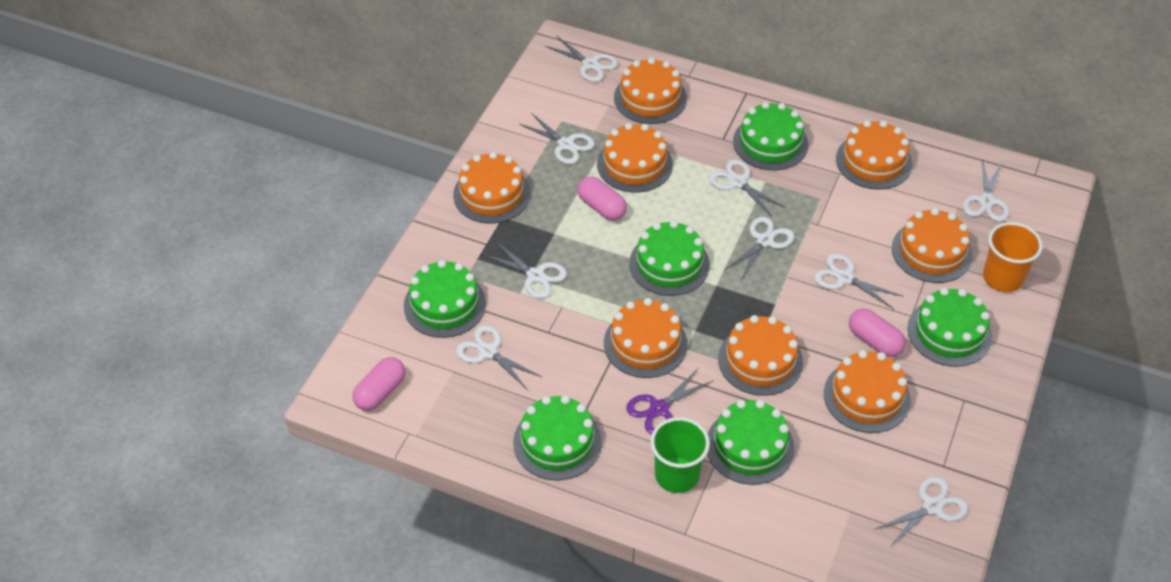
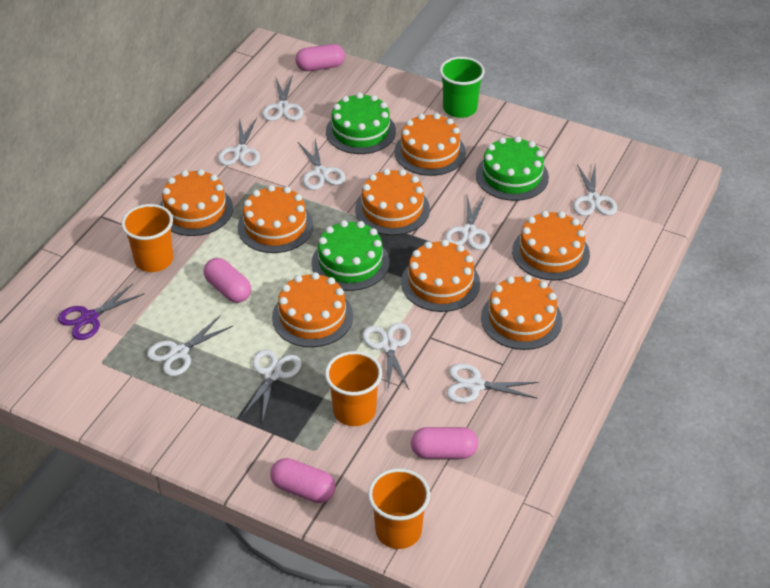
green cake: [404,260,486,338] [513,395,602,481] [629,220,710,296] [707,400,795,485] [733,102,808,170] [907,288,992,367] = 6 -> [312,220,390,291] [326,92,396,154] [476,136,549,201] = 3
orange cup: [983,222,1043,292] = 1 -> [121,204,173,272] [325,351,382,426] [368,468,430,549] = 3
pink capsule: [352,357,405,411] [578,176,627,221] [849,308,906,357] = 3 -> [204,258,251,303] [270,458,335,503] [295,44,345,71] [411,427,478,459] = 4

